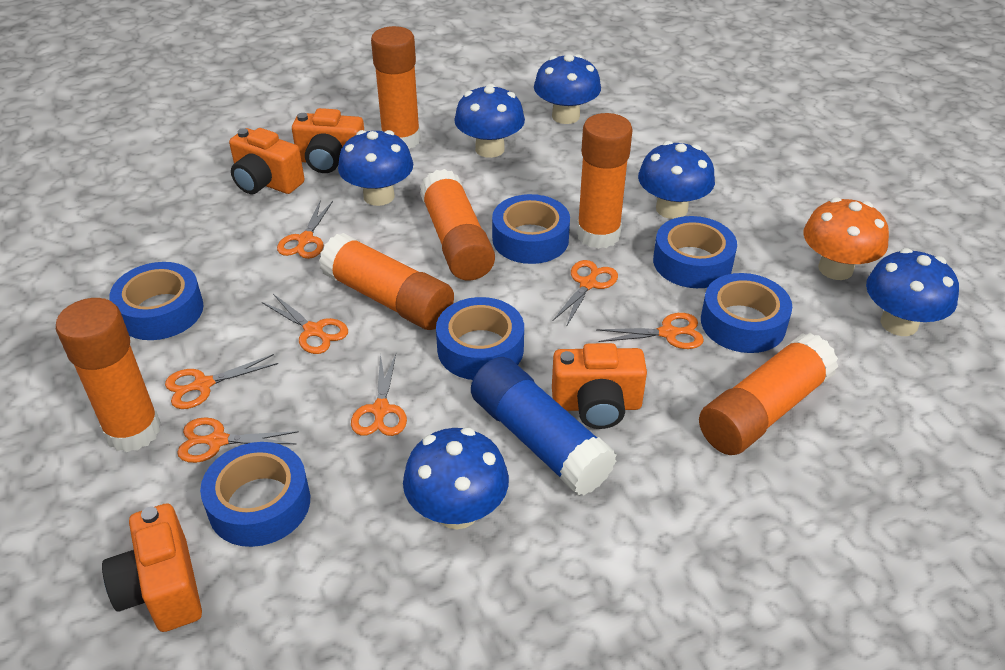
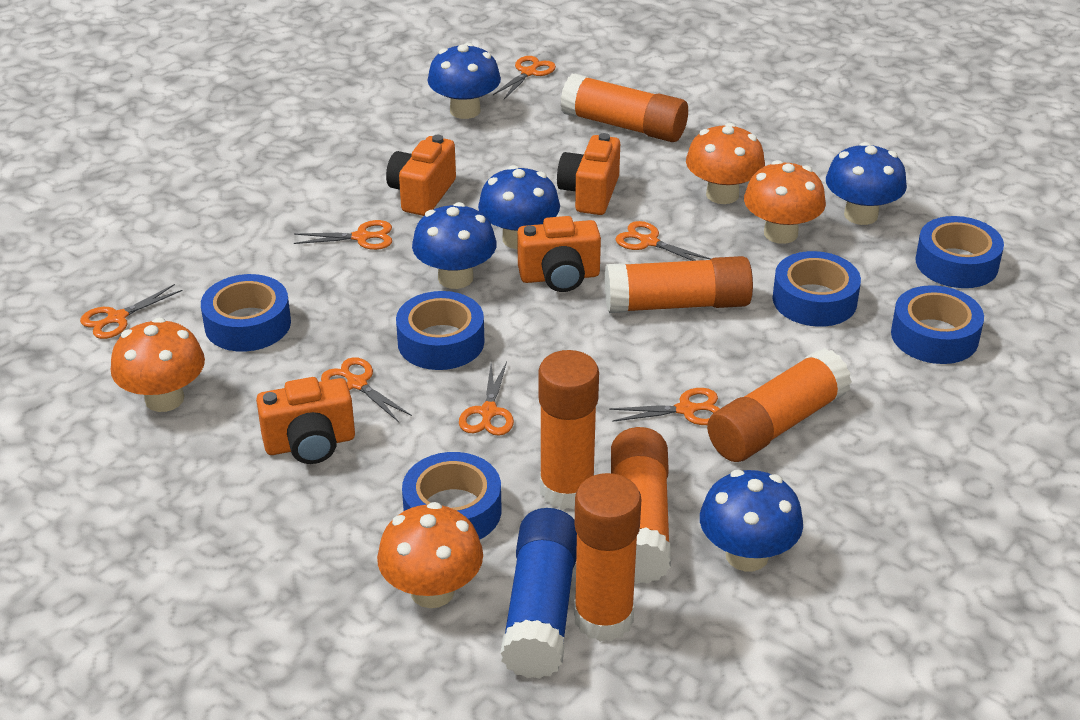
blue mushroom: [338,130,413,206] [403,427,509,529] [454,84,525,158] [534,54,601,124] [638,141,715,219] [866,248,959,336] = 6 -> [412,202,497,289] [428,43,501,119] [478,165,560,249] [700,470,803,571] [826,142,907,225] = 5
orange mushroom: [803,197,889,280] = 1 -> [111,318,205,412] [377,502,483,608] [686,123,765,204] [744,160,826,244] = 4

